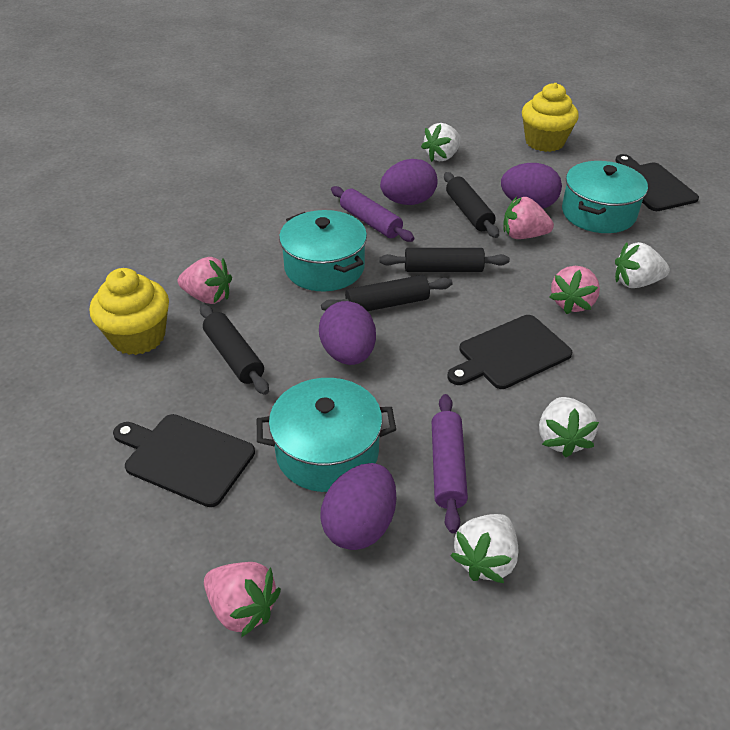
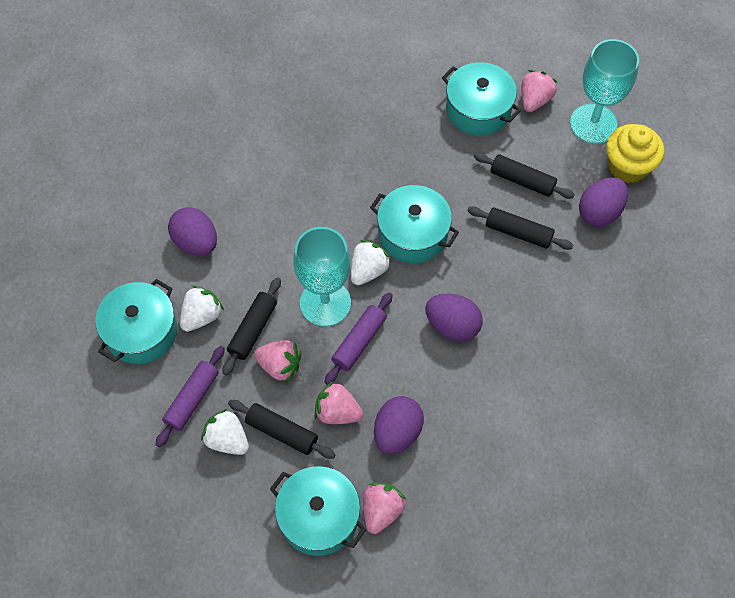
black cutting board: [113,414,255,507] [447,315,572,389] [615,154,699,211] = 3 -> none = 0
turquoise goblet: none = 0 -> [293,227,351,327] [570,39,639,144] = 2
turquoise pot: [257,378,396,492] [279,210,367,292] [562,161,648,233] = 3 -> [95,279,177,364] [270,466,366,556] [370,185,459,263] [442,62,521,136] = 4
white strawberry: [421,123,461,162] [450,514,518,583] [539,397,599,458] [615,242,670,288] = 4 -> [180,286,224,332] [201,408,249,455] [351,240,391,285] = 3
yellow cupcake: [90,268,169,355] [522,83,579,152] = 2 -> [606,124,664,183] = 1

